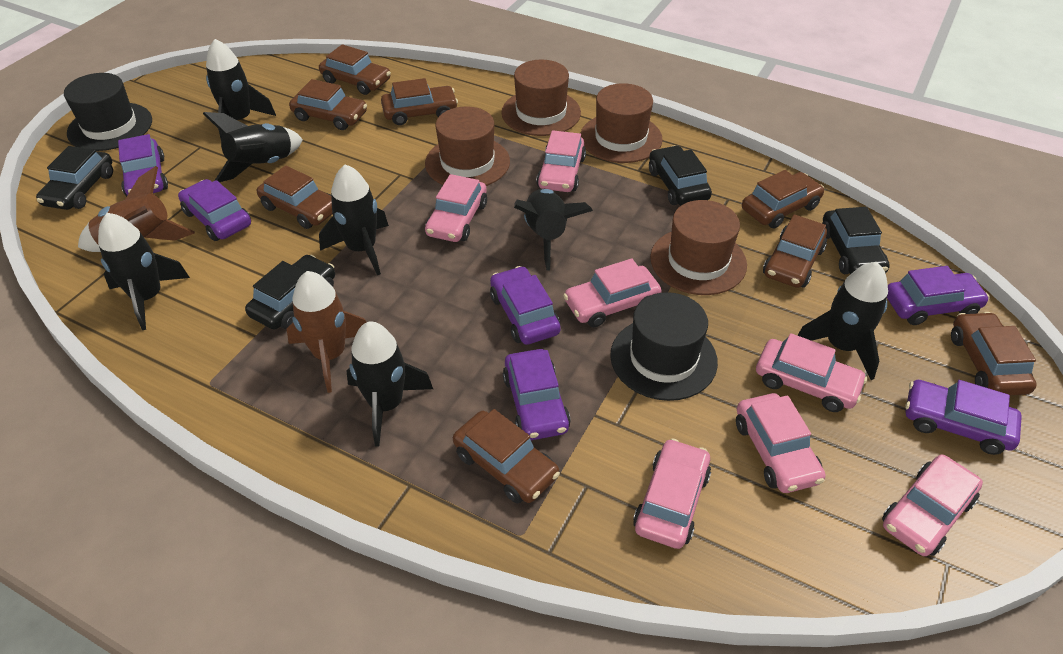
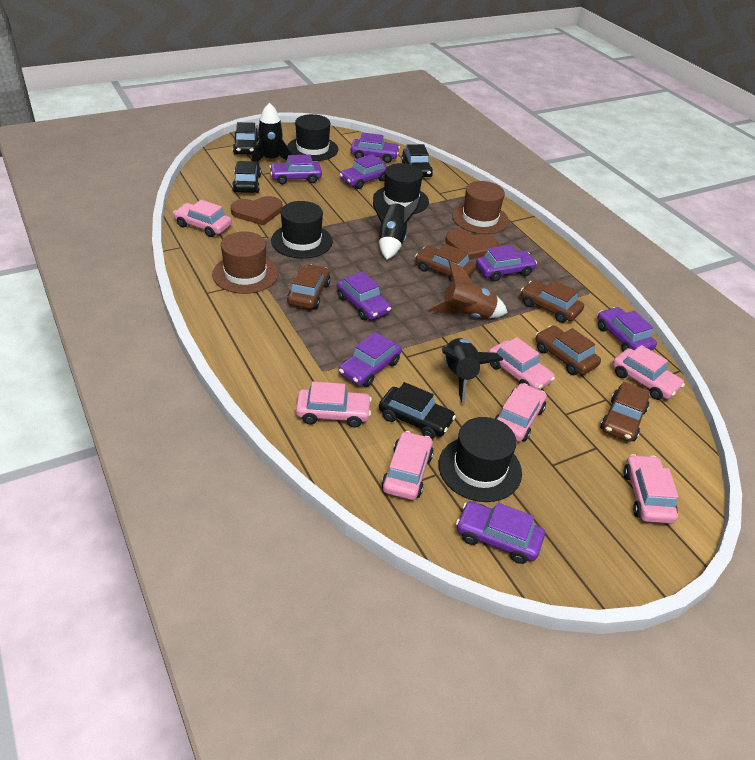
black hat: [64,73,152,151] [610,292,718,401] = 2 -> [271,201,333,259] [287,114,338,161] [375,163,429,214] [439,417,522,502] = 4
black rocket: [98,213,190,330] [203,112,303,182] [206,39,276,140] [319,164,389,275] [347,322,433,447] [514,189,593,270] [797,262,888,380] = 7 -> [252,103,292,162] [373,193,421,259] [442,338,503,404] = 3
brown car: [257,166,333,229] [289,79,367,130] [319,44,391,95] [381,78,458,125] [453,409,560,503] [742,170,824,228] [763,215,827,288] [951,312,1037,395] = 8 -> [287,264,330,309] [415,244,476,282] [521,280,584,323] [535,325,601,375] [600,382,650,442] = 5
brown hat: [425,106,510,186] [501,60,581,136] [580,83,663,163] [650,200,747,295] = 4 -> [212,232,278,294] [452,181,509,234] = 2
brown heart: none = 0 -> [231,196,283,225] [445,229,499,260] = 2
brown rocket: [78,166,195,252] [286,271,366,393] = 2 -> [428,260,508,318] = 1
purple car: [118,134,168,197] [178,179,251,241] [490,266,561,345] [503,349,571,440] [887,266,989,325] [905,380,1022,455] = 6 -> [269,155,322,184] [337,271,391,320] [339,154,388,189] [339,332,401,387] [350,133,400,163] [456,501,545,564] [476,245,537,281] [597,307,657,351] = 8

